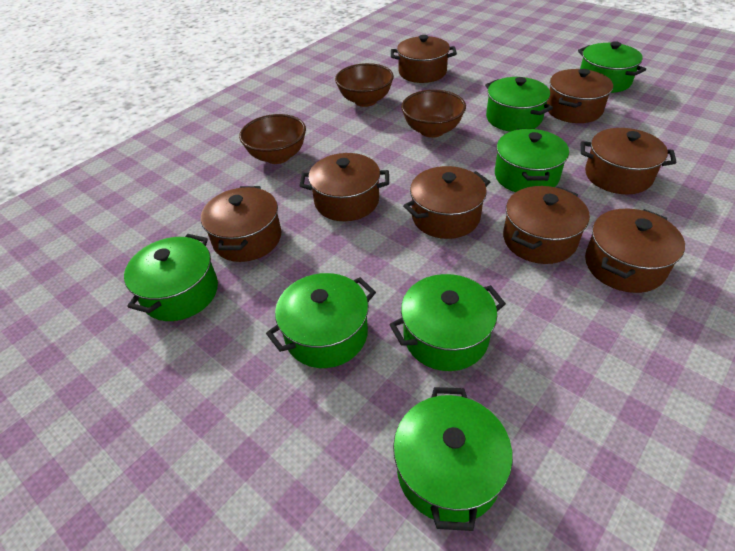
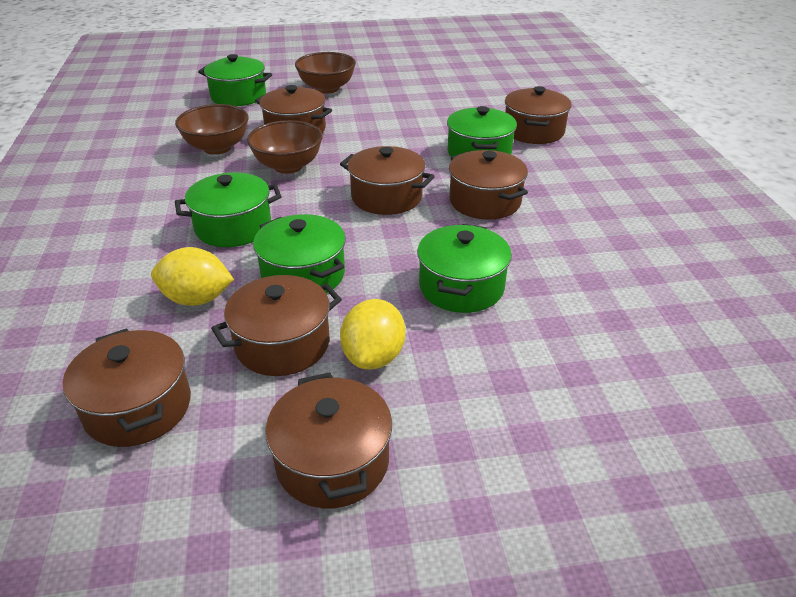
brown pot: [201,186,281,262] [300,153,389,221] [391,35,457,83] [403,166,490,239] [503,186,590,264] [547,69,613,123] [581,128,677,194] [585,209,685,293] = 8 -> [63,328,191,447] [211,275,342,376] [255,85,332,133] [265,372,392,508] [340,146,435,215] [449,150,528,220] [505,86,572,144] = 7
green pot: [124,234,218,321] [266,273,376,368] [389,274,506,371] [393,387,513,531] [485,77,553,132] [495,129,569,192] [578,41,646,93] = 7 -> [175,173,282,247] [198,54,272,106] [253,214,346,293] [417,224,512,313] [447,106,517,157] = 5
yellow lemon: none = 0 -> [151,247,234,306] [340,299,405,370] = 2

